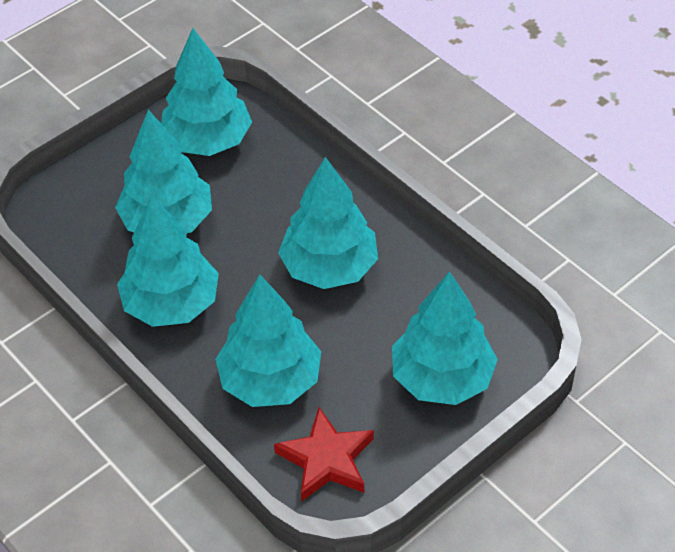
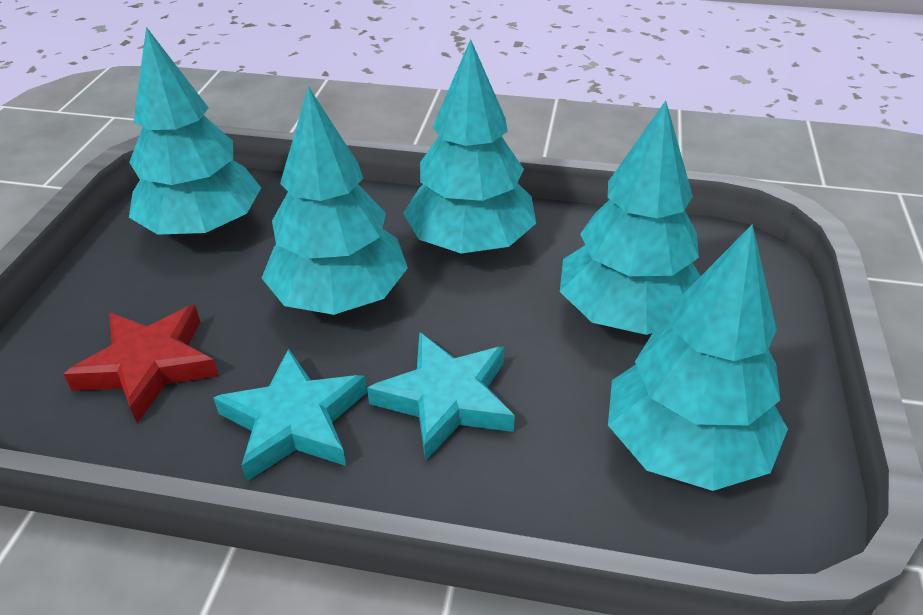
turquoise star: none = 0 -> [213,348,367,481] [367,332,515,461] = 2
turquoise tree: [115,110,212,233] [117,195,219,327] [161,28,252,156] [215,275,321,407] [278,157,378,289] [392,271,498,405] = 6 -> [129,27,261,236] [262,86,408,315] [403,39,536,254] [560,101,701,335] [608,224,788,491] = 5

